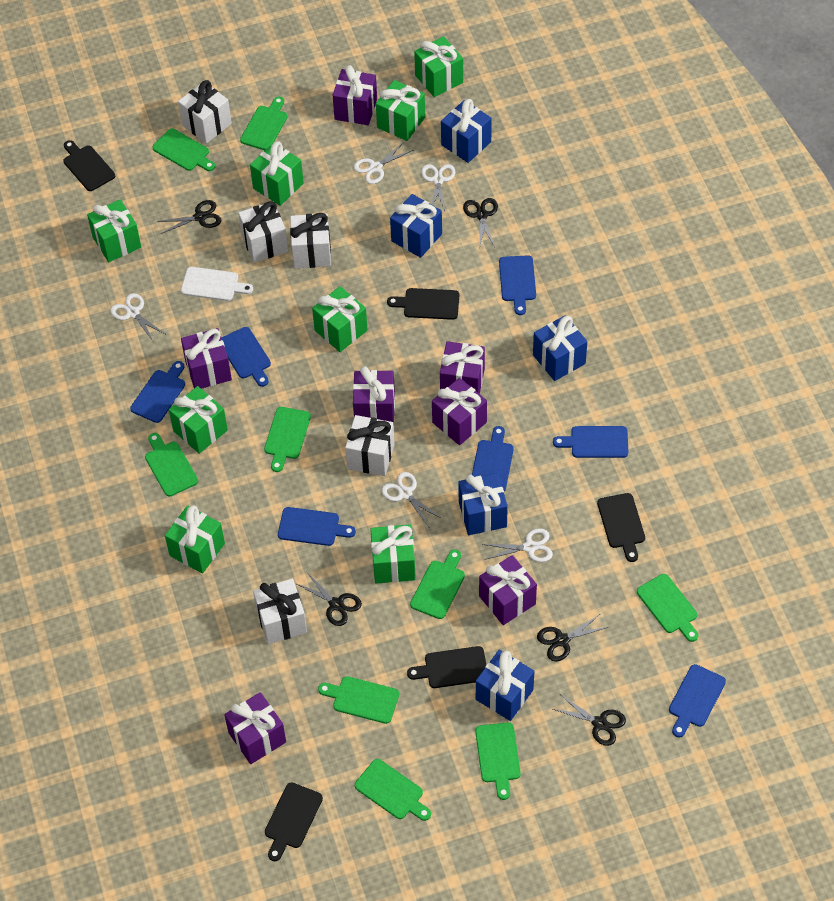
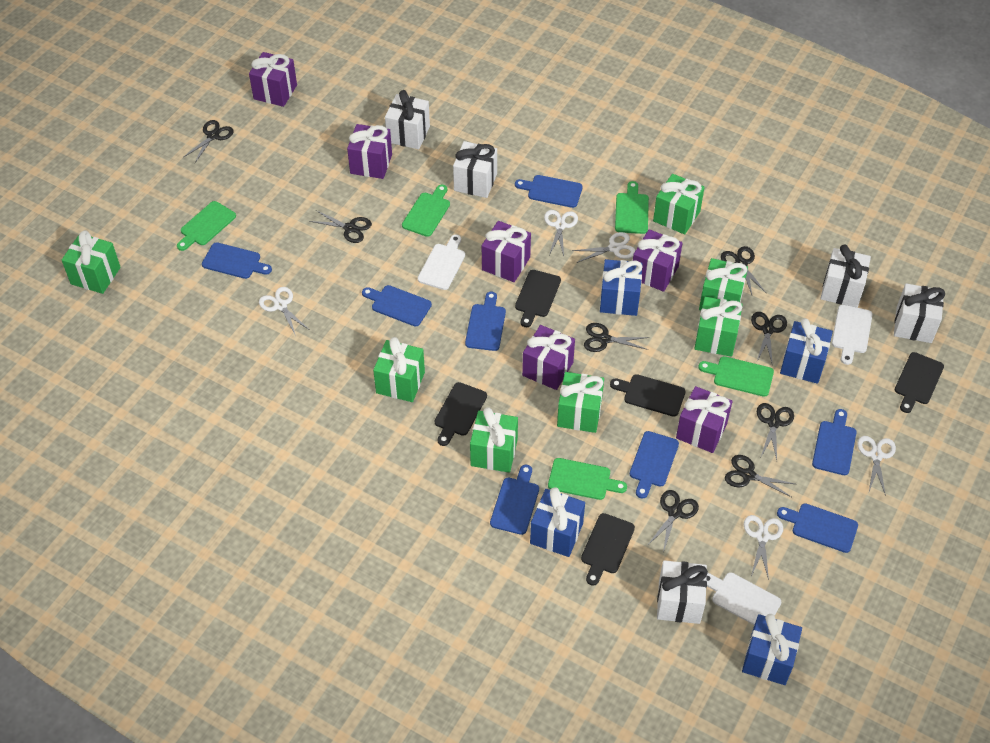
black scissors: [157,200,221,234] [295,571,362,626] [463,198,498,247] [537,614,608,661] [553,694,626,746] = 5 -> [184,120,234,163] [309,210,372,243] [584,323,650,352] [647,490,699,553] [721,246,766,295] [725,455,795,497] [751,312,787,366] [757,403,794,460] = 8
blue cutting board: [130,361,185,423] [221,327,271,387] [278,507,356,546] [472,426,514,491] [499,255,536,315] [553,426,628,458] [669,664,726,737] = 7 -> [202,242,272,279] [362,285,432,326] [465,292,506,351] [490,465,539,535] [515,175,583,208] [630,431,679,499] [777,503,858,553] [812,409,857,475] = 8
blue gift: [390,194,442,258] [441,99,492,163] [458,473,508,535] [476,650,534,721] [533,315,587,381] = 5 -> [530,487,585,557] [600,259,643,316] [742,614,802,685] [780,318,833,384] = 4
green cutting board: [145,433,198,497] [152,129,215,171] [240,97,288,150] [264,407,311,472] [318,676,399,724] [355,759,431,821] [410,549,465,619] [475,722,521,800] [637,574,698,642] = 9 -> [177,201,236,251] [402,185,450,237] [548,458,627,500] [615,181,649,234] [699,356,774,397] = 5
green gift: [87,199,141,262] [165,505,225,574] [169,386,228,454] [250,141,304,206] [312,286,367,352] [370,524,416,584] [376,80,425,141] [414,36,463,97] = 8 -> [62,230,121,294] [373,337,425,402] [470,407,518,473] [557,372,604,433] [653,174,705,234] [694,297,743,357] [699,258,748,310] = 7
purple gift: [181,328,232,389] [224,692,286,764] [333,65,377,125] [353,366,395,425] [432,378,487,445] [440,341,485,394] [479,555,537,625] = 7 -> [249,52,297,107] [347,124,392,179] [482,221,531,282] [522,325,575,390] [633,229,683,292] [676,386,733,453] = 6
white cutting board: [181,267,253,301] = 1 -> [418,235,465,290] [706,572,781,625] [832,305,873,365] = 3

